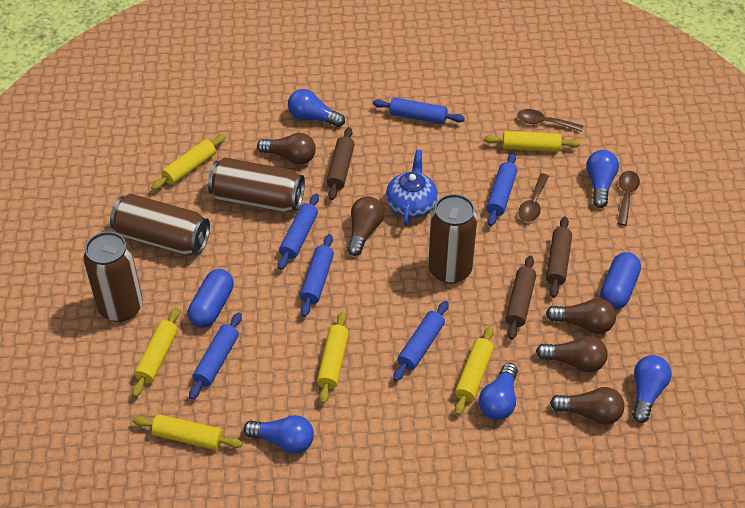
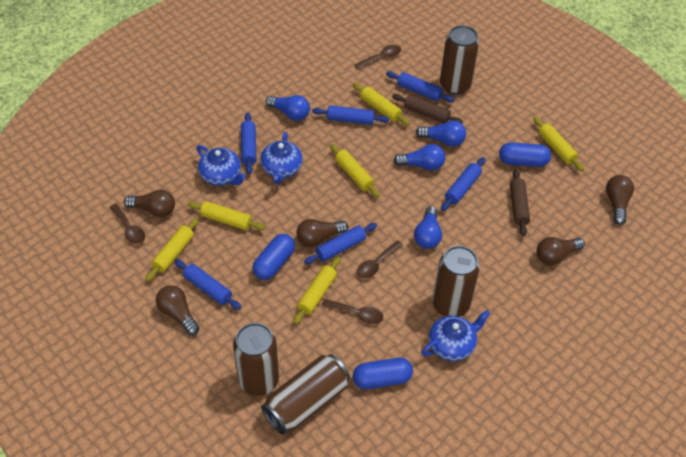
blue capsule: [188,269,234,328] [600,252,641,309] = 2 -> [252,234,295,280] [353,358,413,389] [499,142,551,167] = 3
blue light bulb: [243,415,314,454] [288,89,345,127] [479,363,518,420] [586,150,619,208] [632,355,672,423] = 5 -> [266,95,310,121] [393,144,445,171] [414,206,442,249] [416,120,466,147] = 4
blue teapot: [386,150,438,226] = 1 -> [197,145,246,186] [260,132,303,184] [421,310,490,361] = 3
brown rolling pin: [326,127,355,200] [506,255,536,340] [546,216,572,298] = 3 -> [392,94,463,123] [510,169,530,236] = 2
brown spoon: [517,109,584,132] [518,173,549,222] [617,171,640,226] = 3 -> [110,204,145,244] [322,299,384,324] [355,45,401,69] [357,241,403,279] = 4

